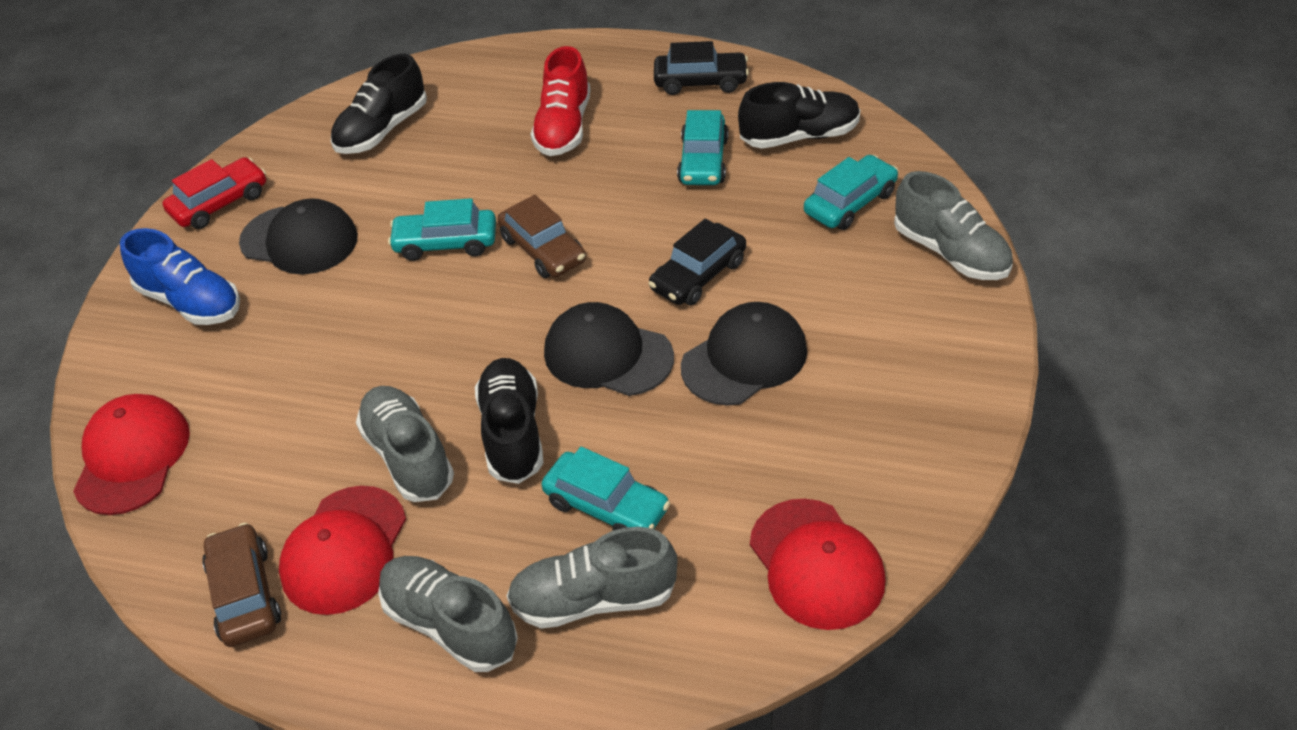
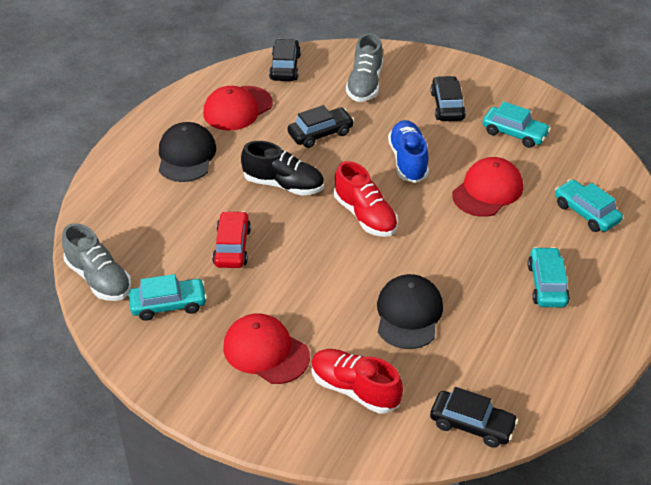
black cap: [239,198,358,274] [544,302,674,396] [681,302,807,406] = 3 -> [159,122,216,182] [377,274,443,349] = 2
black car: [648,219,746,306] [654,41,749,95] = 2 -> [269,39,301,81] [288,105,354,148] [430,76,466,121] [430,387,518,448] = 4
black shoe: [331,54,427,154] [475,358,543,484] [738,82,860,149] = 3 -> [241,141,324,196] = 1
brown car: [202,523,281,647] [497,195,586,278] = 2 -> none = 0
grey shoe: [356,386,454,502] [378,556,518,672] [506,527,677,629] [894,171,1013,280] = 4 -> [62,223,131,301] [346,33,383,102] = 2
red shoe: [531,46,591,156] = 1 -> [311,349,403,414] [334,161,398,237] = 2

